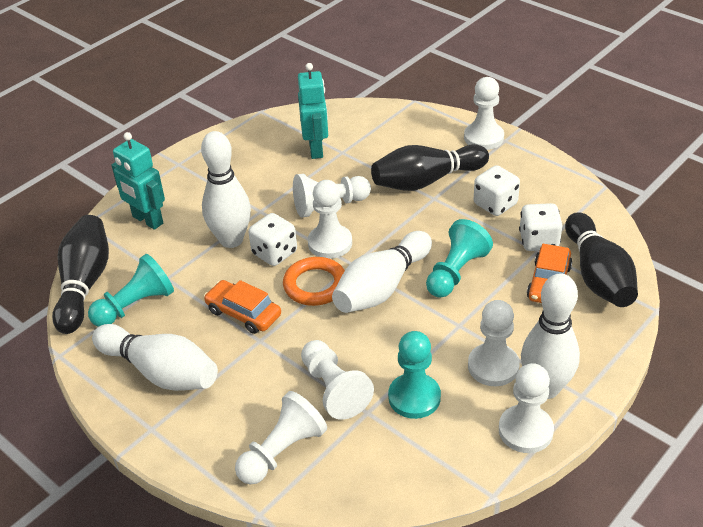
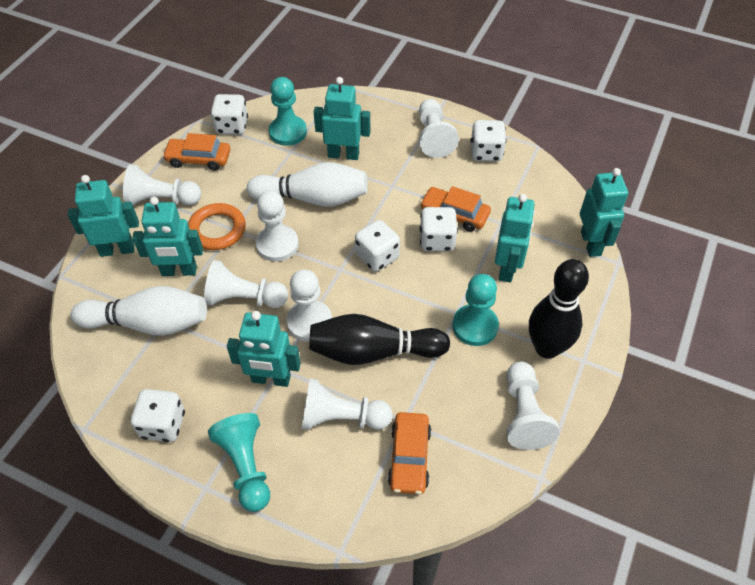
black bowling pin: [52,215,109,334] [371,144,489,191] [565,212,638,307] = 3 -> [309,314,450,365] [529,259,589,359] = 2
orange car: [204,280,281,334] [527,244,572,303] = 2 -> [162,133,230,171] [388,412,431,494] [420,186,491,232] = 3
turquoise robot: [111,132,165,230] [298,63,328,159] = 2 -> [68,175,139,257] [132,197,203,276] [227,311,301,387] [314,77,371,160] [495,194,535,282] [580,168,628,257] = 6
white bowling pin: [92,324,218,391] [201,131,251,248] [332,231,432,313] [521,273,580,399] = 4 -> [71,286,207,336] [247,162,368,207] = 2
white dice: [248,213,297,266] [474,165,520,216] [519,203,563,251] = 3 -> [131,389,185,442] [210,94,248,135] [355,220,400,272] [420,207,458,251] [470,120,506,161] = 5

